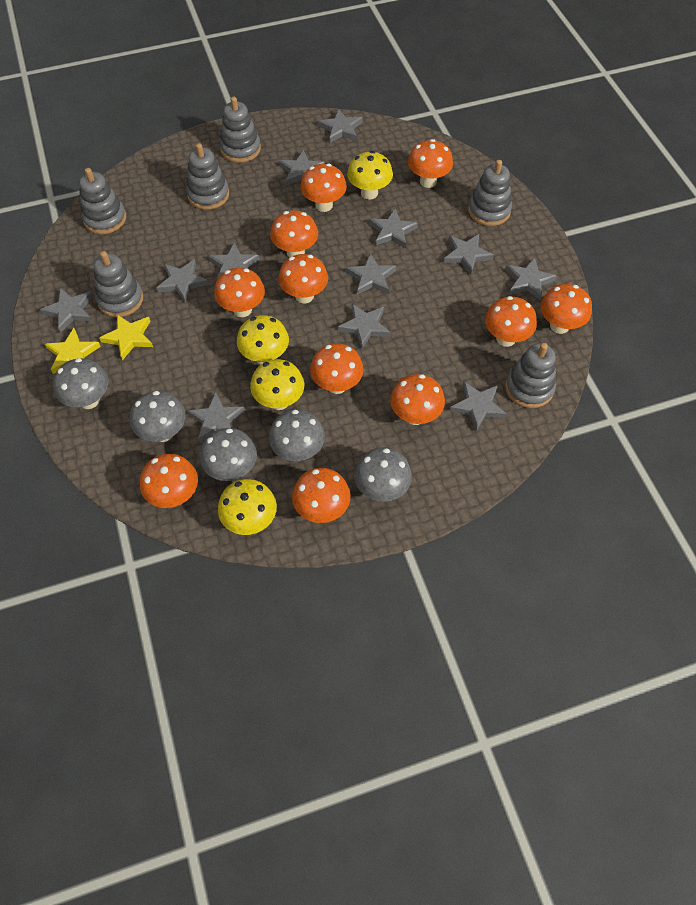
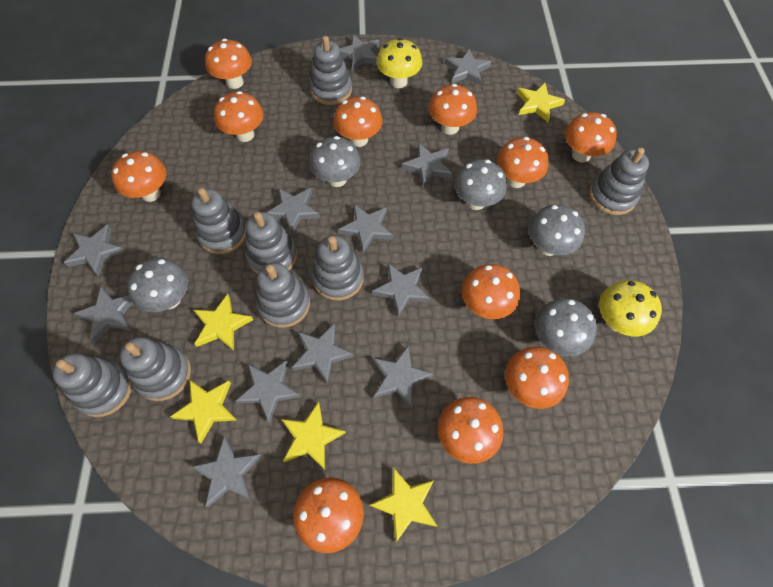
grey stacking toy: [79,168,126,234] [94,251,143,317] [186,143,229,210] [219,97,261,163] [468,160,512,226] [505,343,556,408] = 6 -> [53,353,132,417] [120,337,191,401] [191,188,246,254] [246,212,298,274] [256,263,310,328] [310,36,352,105] [312,235,364,301] [589,148,649,215] = 8
yellow mushroom: [218,479,277,535] [237,315,289,365] [250,359,304,410] [347,151,393,199] = 4 -> [377,38,423,88] [599,280,662,337] = 2
yellow star: [45,328,101,374] [99,314,153,361] = 2 -> [170,380,237,443] [194,294,253,351] [281,402,346,470] [369,467,437,542] [517,83,565,122] = 5

